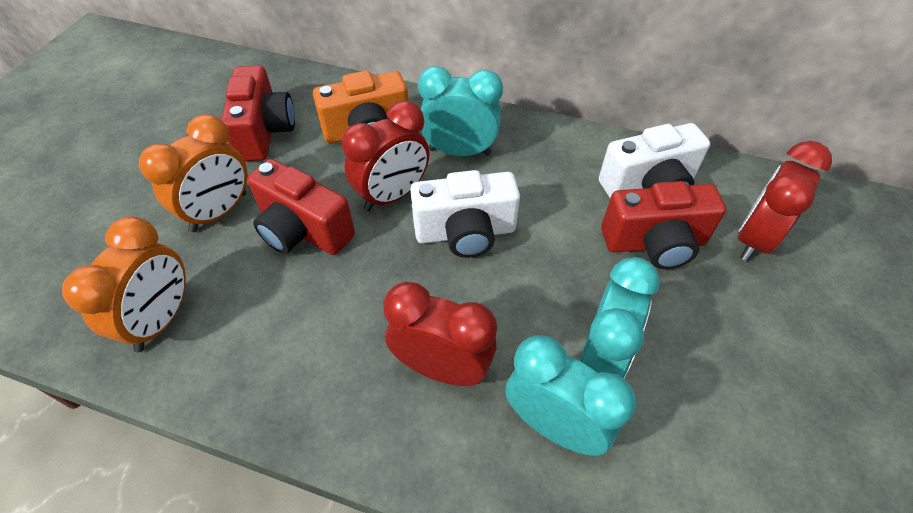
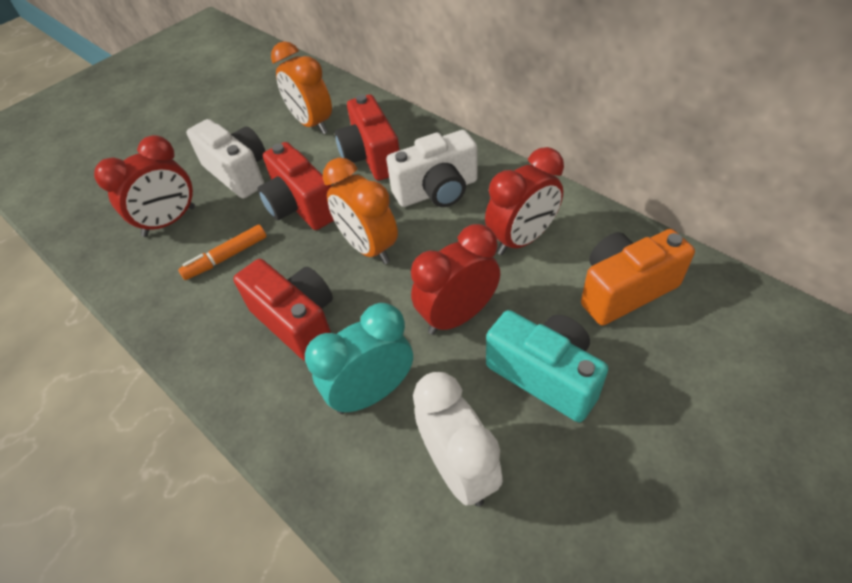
orange marker: none = 0 -> [178,225,267,280] = 1
turquoise camera: none = 0 -> [486,310,608,422] = 1
turquoise clock: [418,66,503,156] [505,335,636,456] [579,257,660,378] = 3 -> [305,303,413,414] = 1
white clock: none = 0 -> [413,372,503,506] = 1

